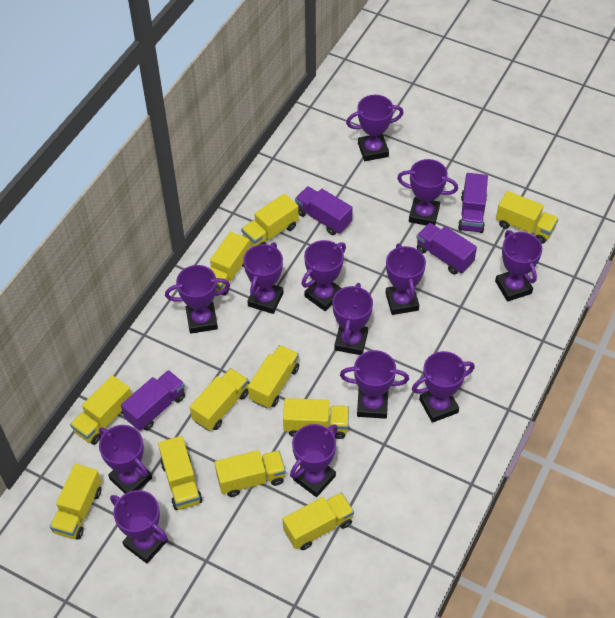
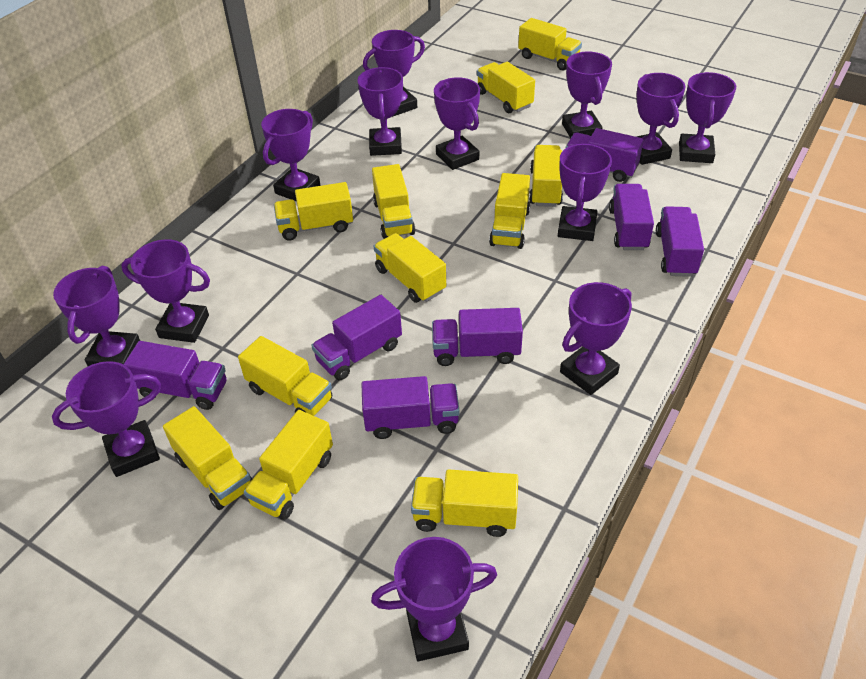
purple truck: [121,370,185,431] [295,186,353,235] [417,223,477,275] [458,173,488,233] = 4 -> [123,341,227,410] [311,295,402,380] [361,376,459,439] [432,308,523,366] [566,128,643,182] [609,184,654,250] [656,206,704,277] = 7

